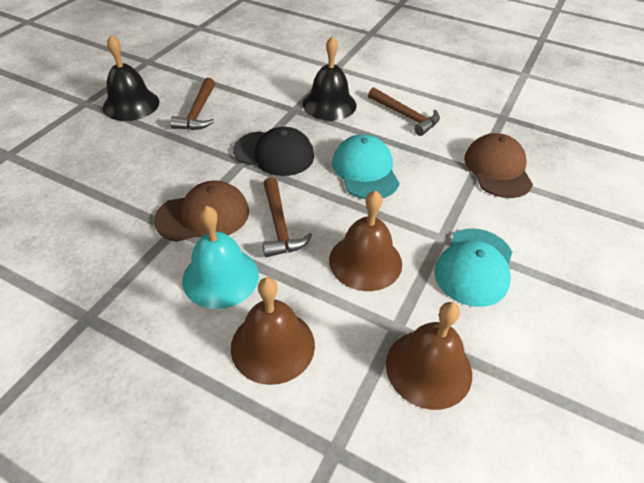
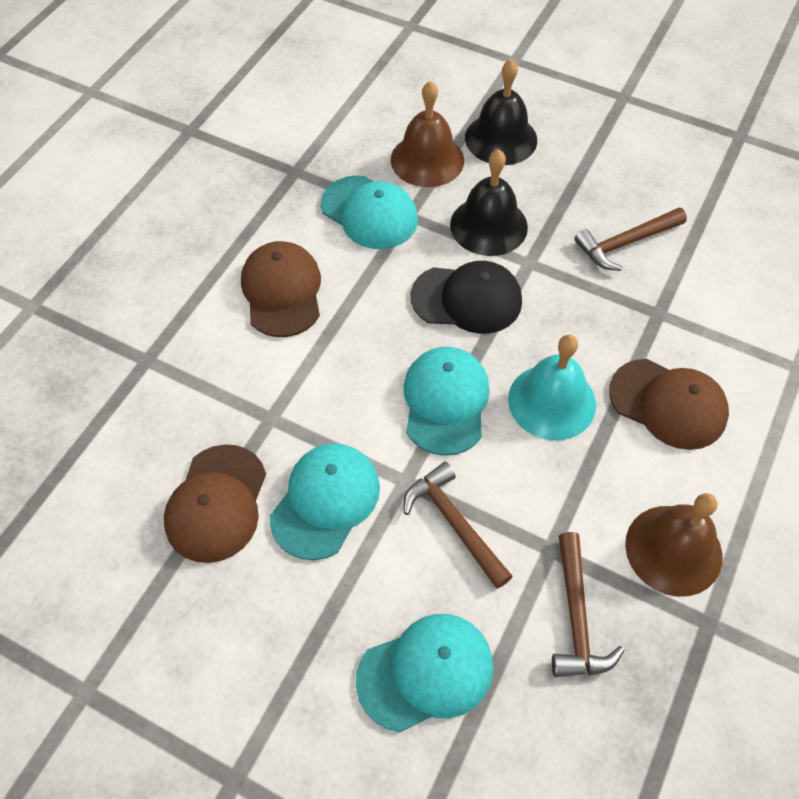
brown bell: [231,277,315,385] [329,190,402,291] [386,302,472,410] = 3 -> [391,81,464,187] [625,493,722,597] = 2
brown cap: [154,180,249,242] [464,133,533,198] = 2 -> [164,444,266,563] [241,241,321,337] [609,359,729,450] = 3
turquoise cap: [332,134,399,199] [434,228,512,307] = 2 -> [270,443,380,560] [321,175,418,249] [356,614,493,732] [403,347,490,456] = 4

